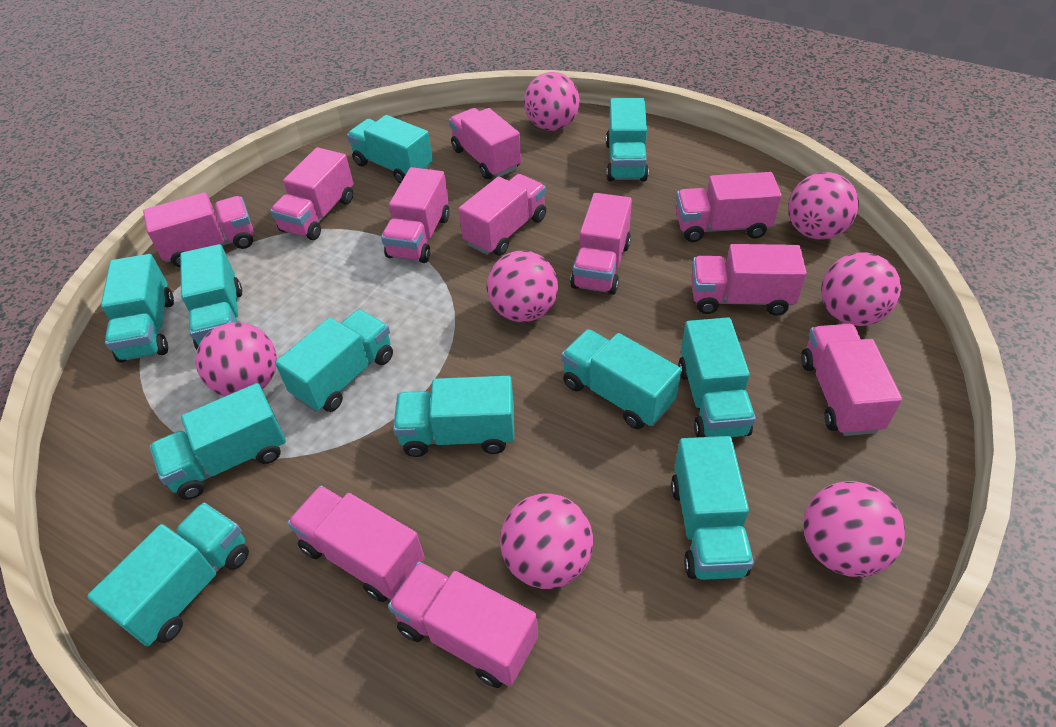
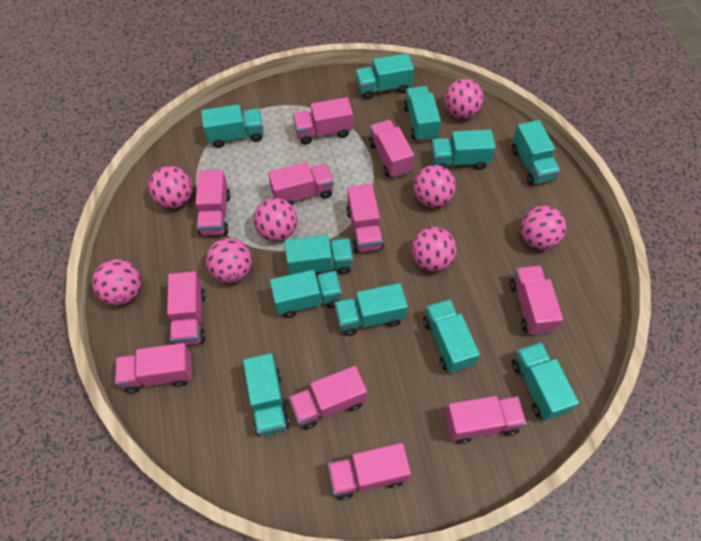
pink ball: [195,322,277,397] [487,251,558,322] [500,493,593,589] [524,72,580,131] [788,172,859,240] [803,481,905,577] [821,253,901,326] = 7 -> [92,259,141,305] [148,166,192,208] [206,238,252,283] [253,198,297,242] [411,227,457,271] [413,165,456,208] [444,79,484,119] [520,206,566,250] = 8

